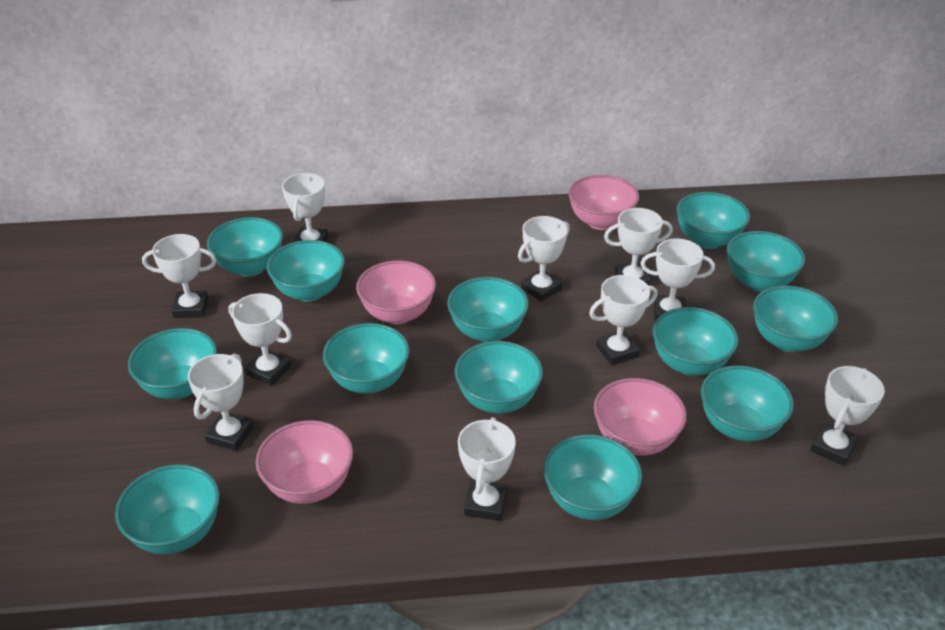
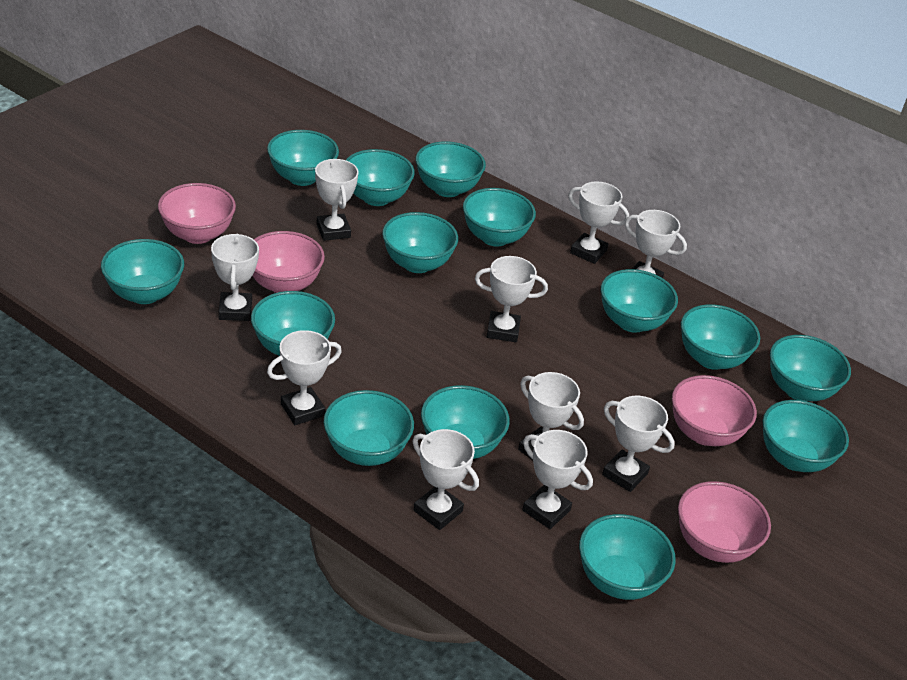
turquoise bowl: [115,464,220,554] [128,328,217,399] [207,217,283,277] [267,240,345,302] [323,323,409,394] [447,277,529,342] [455,341,543,413] [543,434,642,520] [652,307,738,376] [677,192,750,249] [701,365,794,441] [727,231,805,292] [753,286,838,352] = 13 -> [101,239,184,304] [251,291,335,356] [267,130,339,186] [324,390,414,466] [346,149,415,206] [382,212,458,273] [416,141,486,197] [421,385,510,459] [463,188,536,247] [579,514,676,600] [601,269,678,333] [681,304,760,370] [763,400,849,472] [770,335,851,401] = 14

